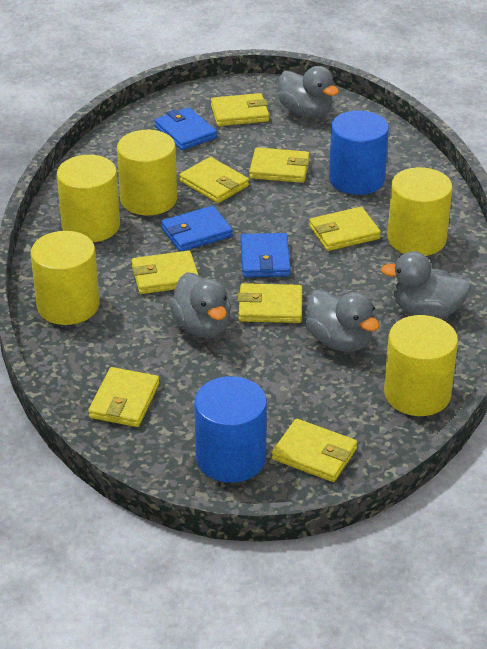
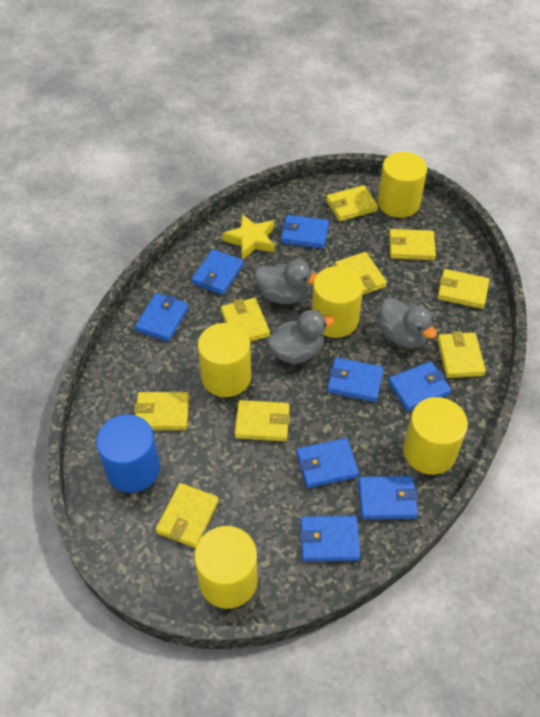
blue cylinder: [194,376,267,483] [329,110,389,195] = 2 -> [96,414,160,493] = 1
blue wallet: [154,107,217,150] [161,206,233,252] [240,233,291,277] = 3 -> [135,293,189,342] [191,249,243,295] [281,215,329,249] [296,438,359,488] [300,516,360,562] [327,357,384,402] [358,476,418,520] [388,361,451,411] = 8
grey duck: [169,272,231,338] [278,66,339,118] [306,290,380,352] [381,251,471,318] = 4 -> [255,260,317,304] [267,310,335,364] [379,297,437,348] = 3
yellow star: none = 0 -> [222,214,274,260] = 1
yellow wallet: [88,367,159,427] [132,250,199,294] [180,157,249,203] [211,93,269,126] [237,283,302,323] [249,147,309,183] [272,419,357,482] [309,207,381,251] = 8 -> [134,392,189,430] [155,483,219,548] [221,298,270,342] [235,400,290,442] [326,185,378,221] [335,252,387,295] [389,229,436,260] [437,269,489,309] [437,331,486,378] = 9

